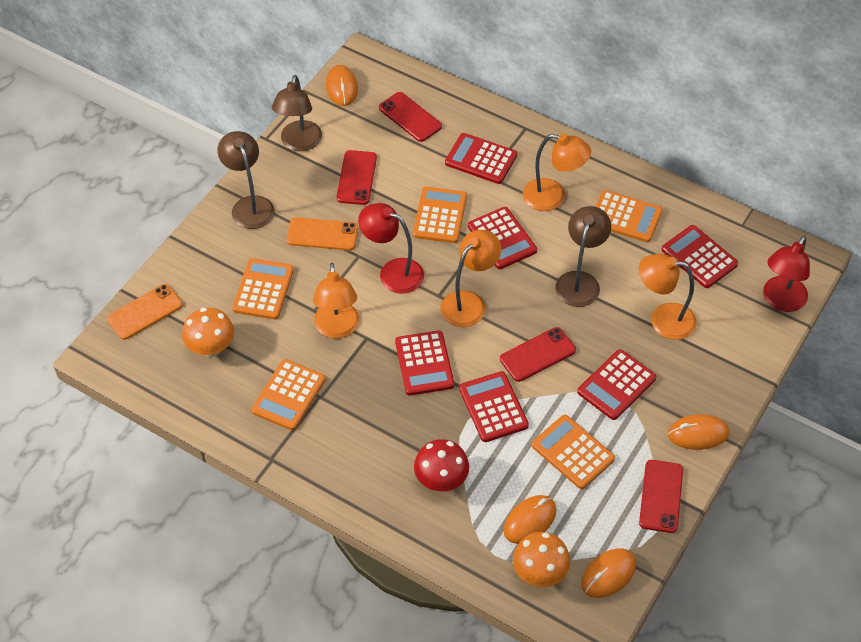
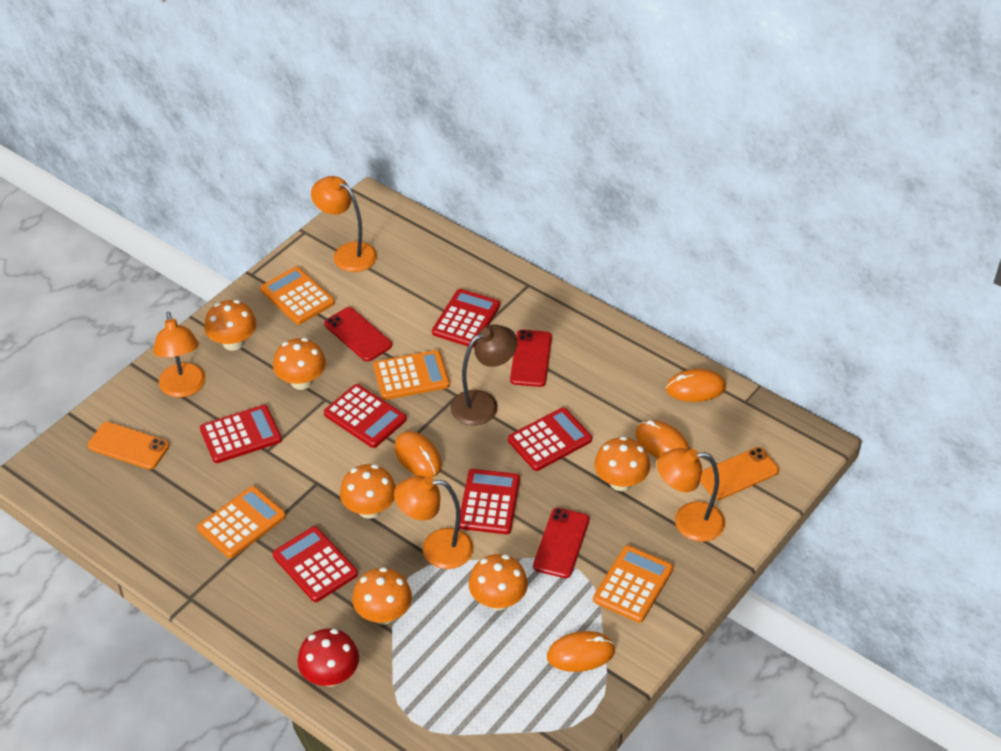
brown lamp: [218,131,275,229] [272,75,322,151] [555,206,611,307] = 3 -> [450,325,518,426] = 1
orange calculator: [232,258,294,320] [251,359,326,430] [413,187,467,243] [531,415,615,489] [595,190,663,242] = 5 -> [197,486,286,558] [260,267,335,325] [373,350,450,400] [593,545,673,623] = 4
orange mushroom: [182,308,234,357] [513,532,570,587] = 2 -> [204,300,257,351] [273,338,326,390] [340,464,396,519] [352,567,412,625] [468,554,528,611] [594,436,650,491] = 6
red lamp: [358,203,424,293] [763,236,810,312] = 2 -> none = 0
red phone: [336,150,377,205] [379,92,442,142] [500,327,576,382] [639,460,683,533] = 4 -> [324,307,392,362] [510,330,552,387] [533,508,589,578] = 3

